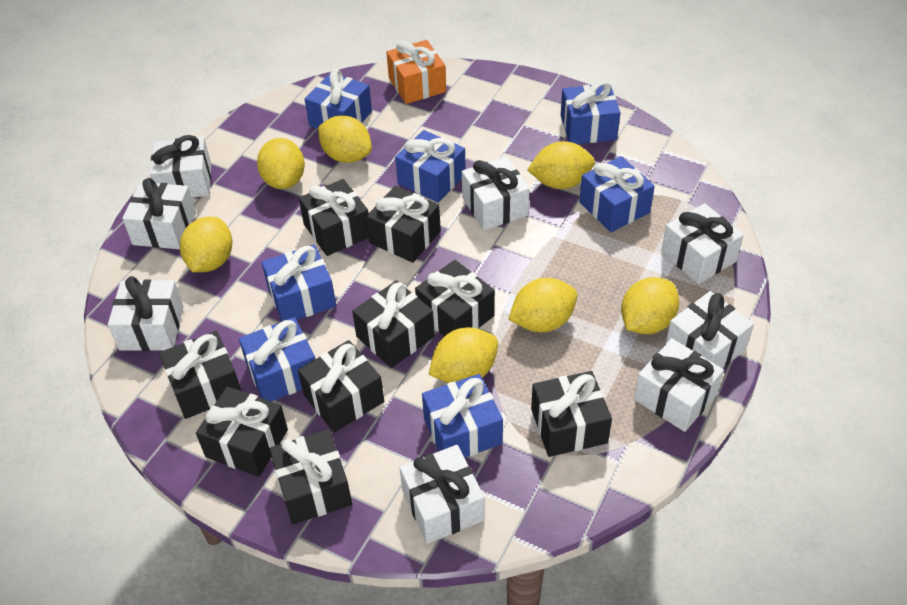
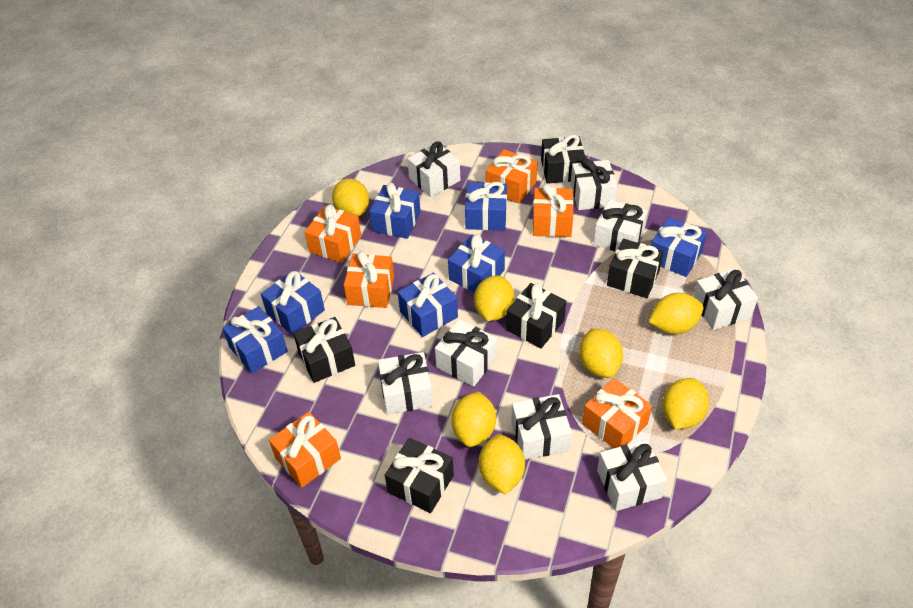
black gift: [159,331,241,419] [196,386,288,477] [270,429,352,524] [298,340,384,432] [299,179,369,256] [352,280,435,368] [366,186,441,263] [415,260,495,336] [531,371,612,457] = 9 -> [293,317,355,383] [385,438,454,513] [506,283,566,349] [541,134,586,184] [607,239,664,298] = 5
orange gift: [386,40,446,104] = 1 -> [269,412,341,488] [305,204,361,263] [344,251,394,308] [486,149,537,203] [533,184,574,237] [582,378,652,448] = 6

